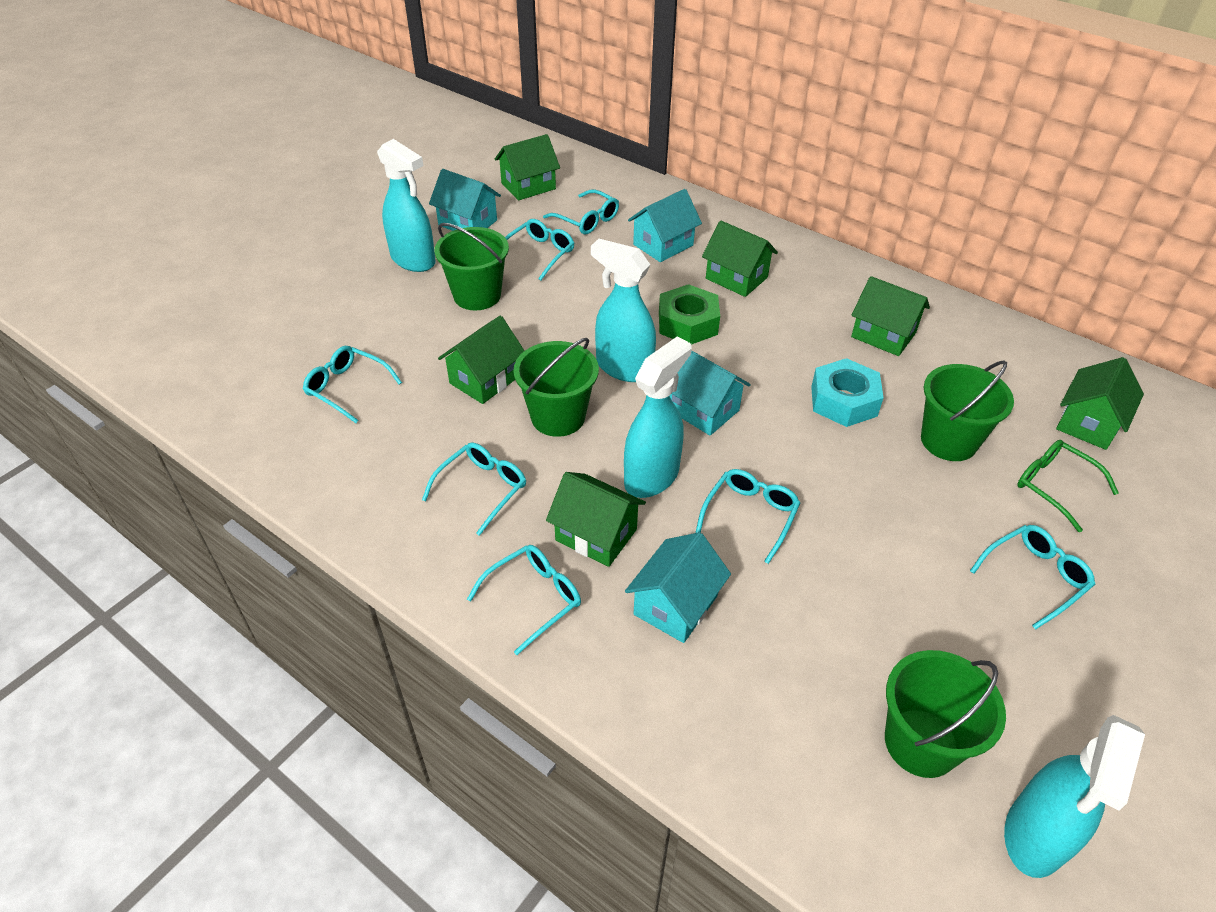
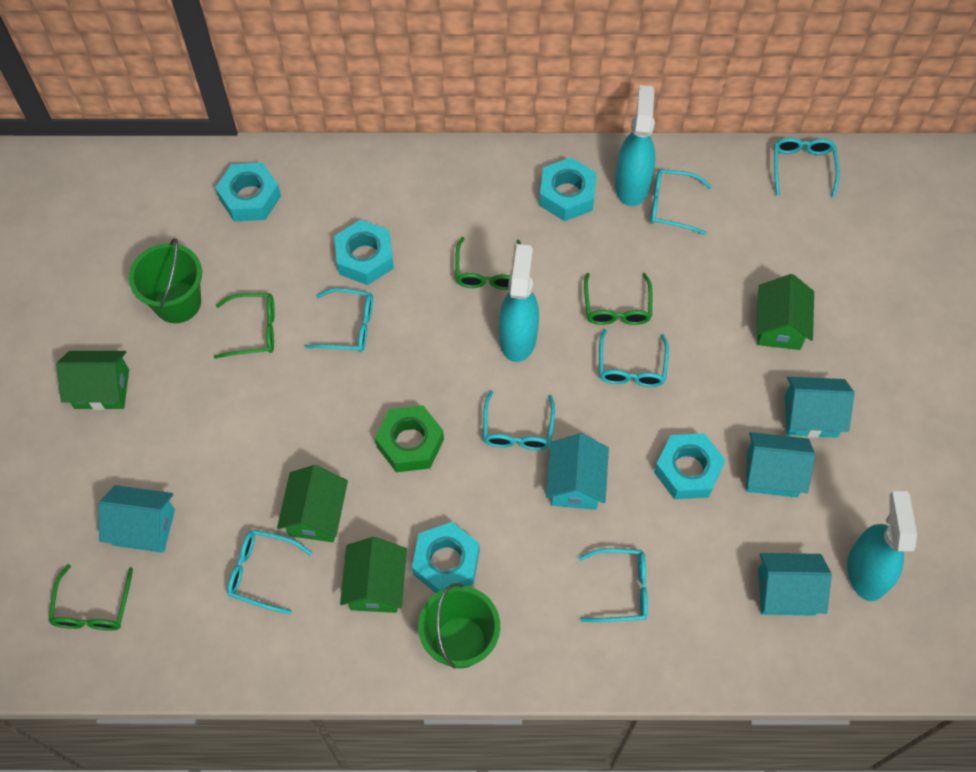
green bucket: [434,223,509,310] [513,338,599,437] [885,650,1006,778] [921,360,1014,461] = 4 -> [129,238,202,323] [418,583,500,669] = 2
green glasses: [1017,440,1119,533] = 1 -> [48,564,133,631] [214,293,275,359] [455,237,522,290] [584,273,652,325] = 4
green house: [438,316,525,404] [495,134,560,200] [546,472,646,567] [702,221,778,297] [851,276,930,356] [1056,357,1144,450] = 6 -> [56,351,129,410] [277,465,348,542] [340,537,407,613] [756,274,814,350] = 4
turquoise house: [429,169,501,231] [625,532,731,643] [628,189,702,262] [670,350,751,436] = 4 -> [99,485,175,553] [546,433,609,510] [746,432,815,497] [758,553,832,616] [785,377,855,438] = 5
turquoise nut: [811,358,884,427] = 1 -> [215,163,281,222] [334,219,394,285] [412,522,479,593] [539,157,597,221] [654,433,726,499] = 5
turquoise spray bottle: [377,139,436,272] [591,239,656,382] [624,337,692,498] [1004,715,1145,878] = 4 -> [499,244,539,362] [615,85,655,206] [847,491,917,601] = 3

